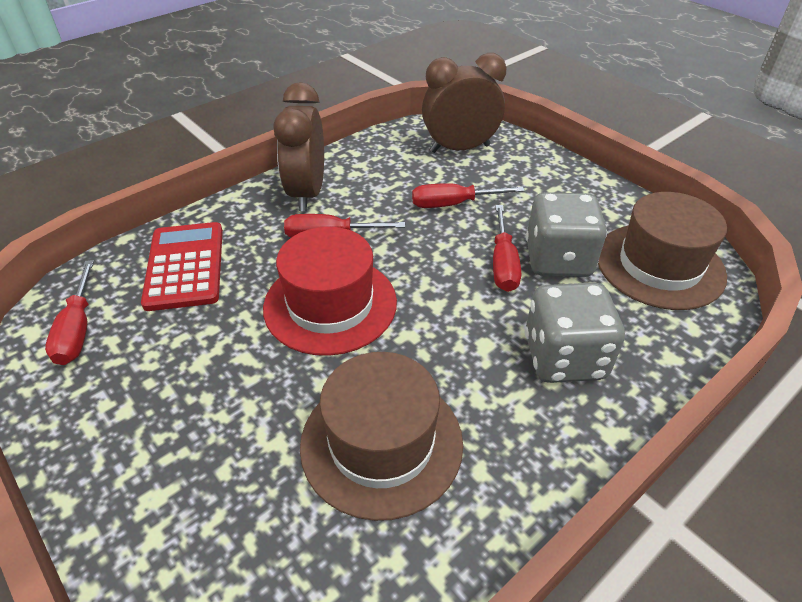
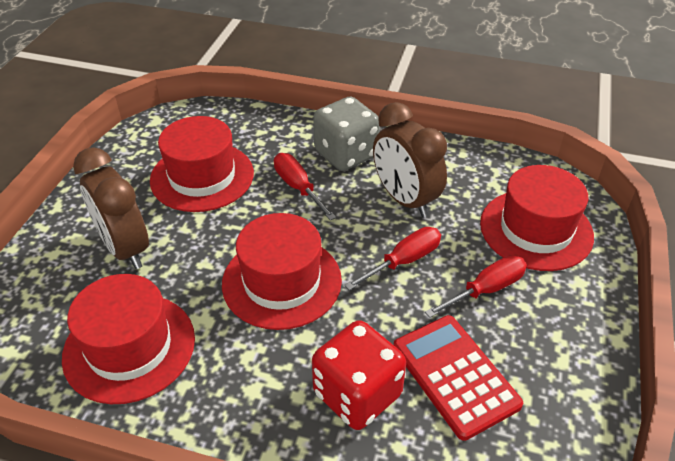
brown hat: [300,352,463,521] [598,192,727,310] = 2 -> none = 0
grey dice: [525,283,625,383] [526,192,607,277] = 2 -> [313,97,380,171] = 1
red dice: none = 0 -> [312,320,406,430] = 1
red hat: [263,227,397,356] = 1 -> [62,274,195,404] [150,116,254,212] [222,213,342,330] [480,165,594,271] = 4
red screwdriver: [45,260,94,365] [284,214,405,238] [412,183,525,208] [493,205,521,292] = 4 -> [274,153,336,220] [344,227,441,291] [425,255,527,318] = 3

